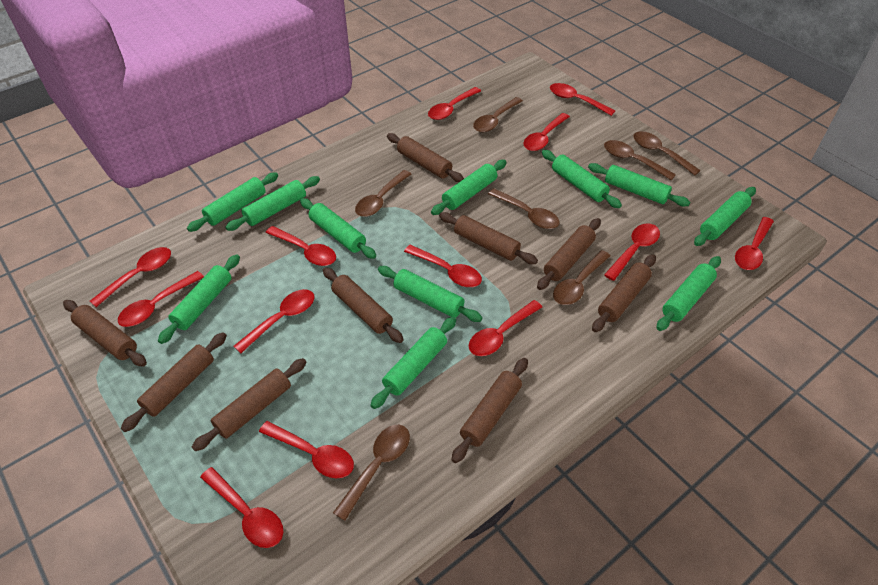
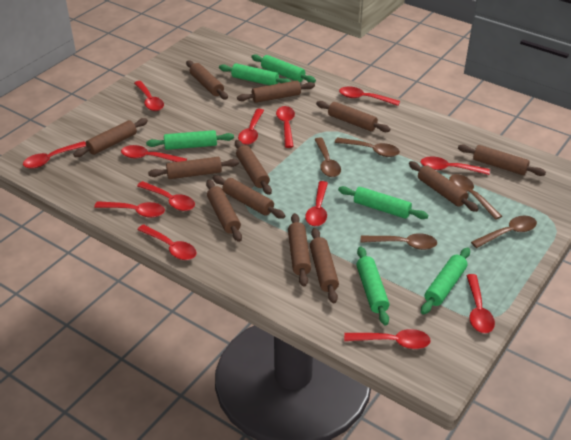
brown rolling pin: [63,300,147,367] [121,332,227,432] [192,358,307,451] [323,267,404,343] [387,133,464,182] [439,212,538,264] [451,358,528,463] [537,218,601,290] [592,254,656,332] = 9 -> [73,118,148,157] [148,157,239,179] [186,60,228,99] [206,180,242,242] [213,175,285,219] [235,140,272,195] [237,81,315,103] [288,213,311,286] [310,228,339,303] [316,101,390,132] [409,161,479,212] [458,144,546,176] = 12
brown spoon: [333,425,410,521] [355,170,411,217] [473,97,523,132] [488,188,559,229] [553,250,611,305] [604,140,676,180] [633,131,701,175] = 7 -> [314,138,341,177] [335,137,400,157] [360,233,437,250] [449,174,502,220] [471,216,537,248] = 5
green rolling pin: [158,254,240,344] [187,172,278,232] [225,176,320,231] [300,198,376,259] [370,317,456,409] [378,266,482,322] [431,160,507,215] [542,150,622,208] [588,163,690,206] [657,256,721,331] [694,187,756,246] = 11 -> [146,130,234,150] [219,63,291,85] [251,54,316,83] [338,186,428,219] [356,246,389,325] [421,247,470,315] = 6

